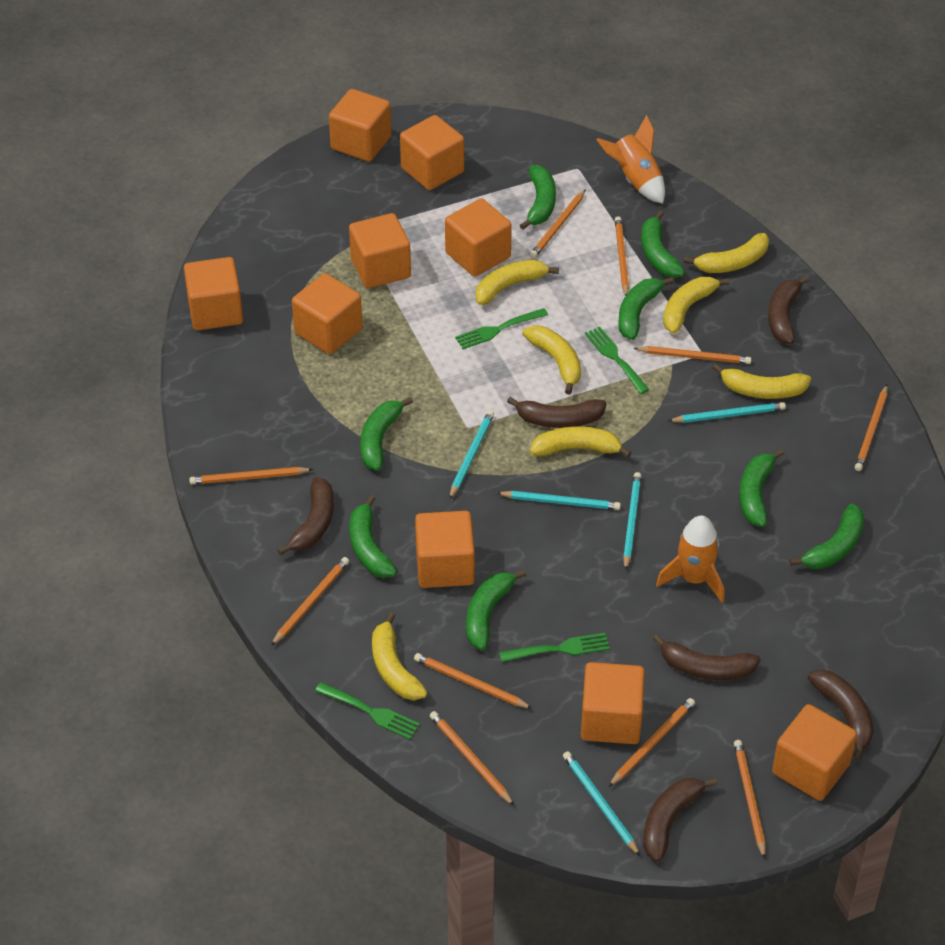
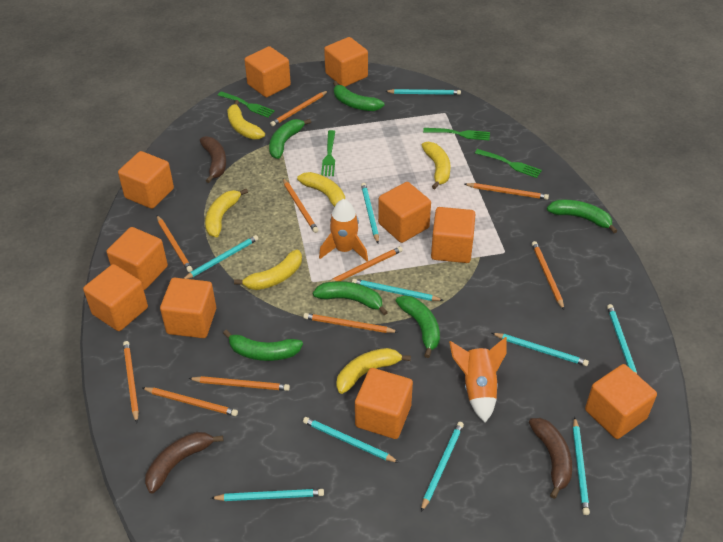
brown banana: [277,477,334,555] [507,397,607,428] [643,778,718,862] [653,634,761,680] [768,276,809,344] [808,669,874,761] = 6 -> [145,432,223,494] [200,136,226,183] [529,418,572,499] = 3
green banana: [349,495,397,578] [360,397,413,471] [466,569,526,650] [520,165,556,230] [618,277,674,340] [641,210,685,278] [739,449,784,527] [789,503,864,569] = 8 -> [223,330,303,361] [269,119,311,159] [313,281,388,315] [333,81,384,111] [396,295,440,358] [547,200,617,233] = 6
orange cube: [184,257,243,330] [292,273,362,354] [329,89,391,162] [349,213,411,288] [400,115,464,190] [415,511,475,588] [445,198,512,277] [581,662,645,744] [772,704,857,801] = 9 -> [83,264,148,331] [107,227,168,290] [118,151,174,209] [160,278,216,338] [245,46,291,97] [324,37,368,87] [355,368,413,439] [378,182,431,243] [431,207,475,263] [585,364,657,439] = 10
turquoise pencil: [449,410,494,500] [497,491,621,510] [563,751,640,856] [623,472,641,571] [668,402,786,423] = 5 -> [183,235,259,279] [211,489,324,501] [303,417,399,463] [352,279,444,301] [361,183,379,243] [385,89,461,95] [421,422,464,512] [492,333,589,366] [573,417,590,515] [607,304,637,374] = 10
yellow banana: [372,612,427,700] [475,259,559,305] [522,326,581,395] [530,426,632,457] [663,277,730,334] [684,233,769,273] [713,363,811,399] = 7 -> [205,189,248,237] [227,100,265,139] [234,249,302,290] [297,172,345,207] [336,348,411,394] [421,142,451,189] = 6

